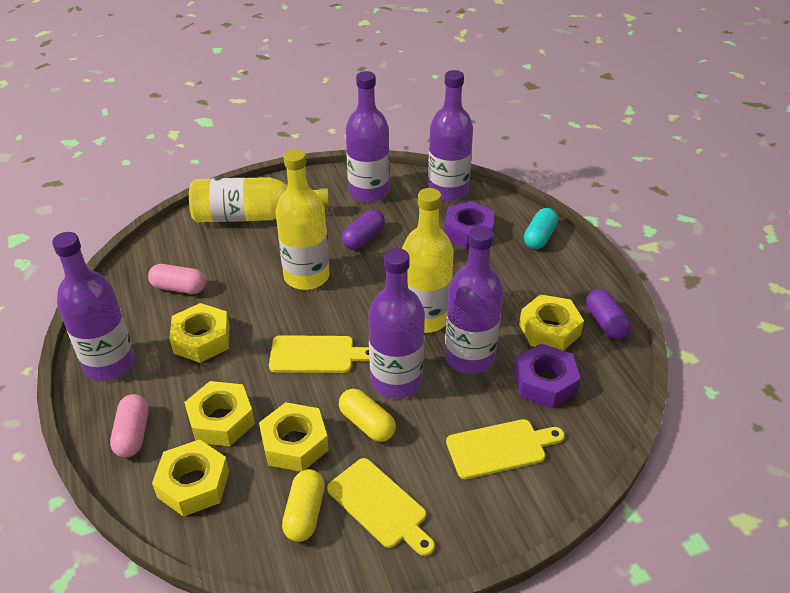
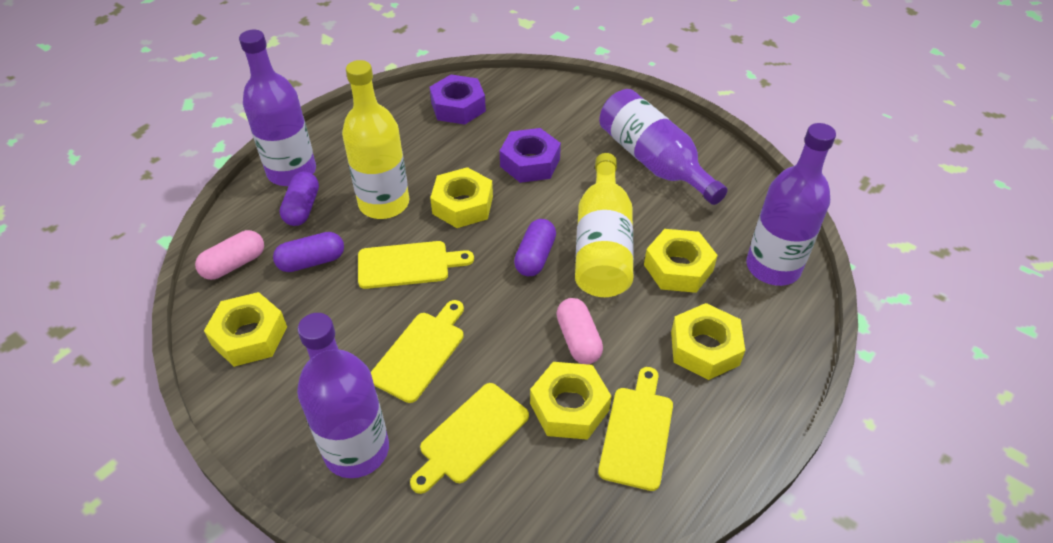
purple bottle: [52,232,135,381] [346,71,390,203] [368,248,425,398] [428,70,473,202] [445,226,504,374] = 5 -> [239,30,316,186] [297,313,389,478] [599,89,728,205] [746,123,836,286] = 4
purple capsule: [341,210,385,250] [586,289,631,339] = 2 -> [273,232,344,272] [280,172,319,226] [514,219,556,276] = 3
turquoise capsule: [524,208,558,249] = 1 -> none = 0
yellow bottle: [189,177,329,222] [275,149,329,290] [402,188,454,333] = 3 -> [342,60,409,219] [575,153,634,297] = 2
yellow capsule: [282,469,325,542] [339,389,396,442] = 2 -> none = 0
yellow cutting board: [269,335,369,373] [327,458,435,556] [446,419,565,479] = 3 -> [358,241,474,289] [371,300,464,403] [410,383,529,494] [598,367,673,491] = 4

